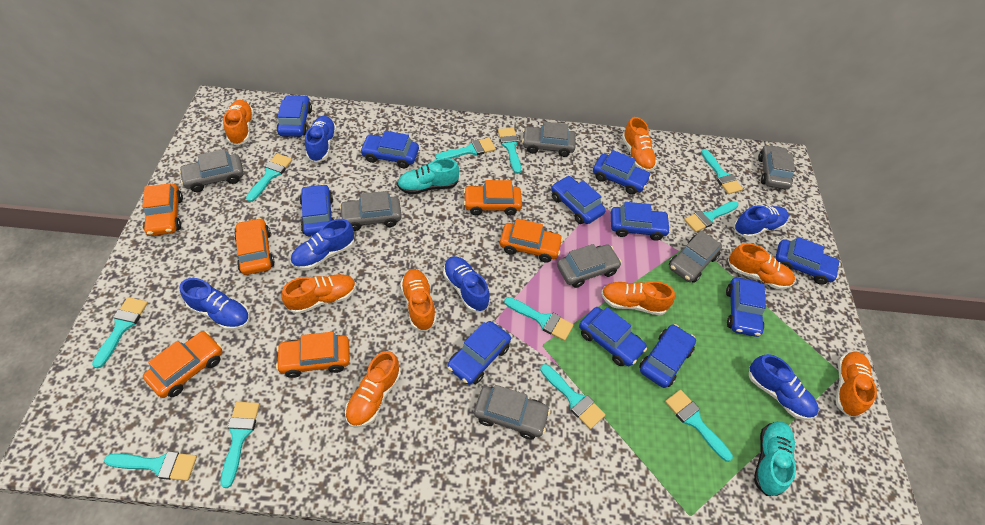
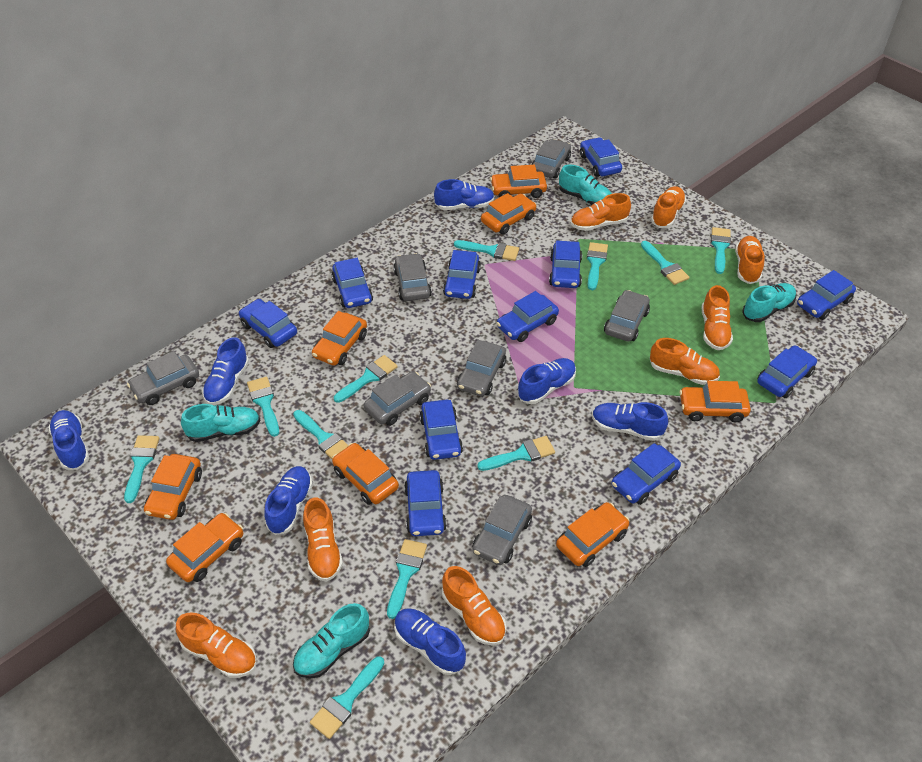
blue shoe: [180,278,250,330] [291,219,354,270] [305,116,337,163] [443,256,490,312] [734,206,789,238] [749,354,819,420] = 6 -> [48,410,89,470] [202,337,249,405] [264,466,313,535] [394,608,466,675] [434,179,495,210] [518,358,576,404] [592,402,668,441] = 7
orange car: [142,183,183,236] [143,331,222,398] [234,218,275,275] [276,332,350,378] [463,180,522,216] [500,219,563,263] = 6 -> [144,454,202,520] [166,513,243,582] [312,311,367,366] [332,443,399,505] [481,193,537,235] [490,165,547,198] [556,502,629,567] [679,381,751,422] = 8
turquoise shoe: [397,158,459,194] [754,421,796,496] = 2 -> [181,404,260,442] [293,603,370,678] [559,165,612,205] [742,283,796,322] = 4

